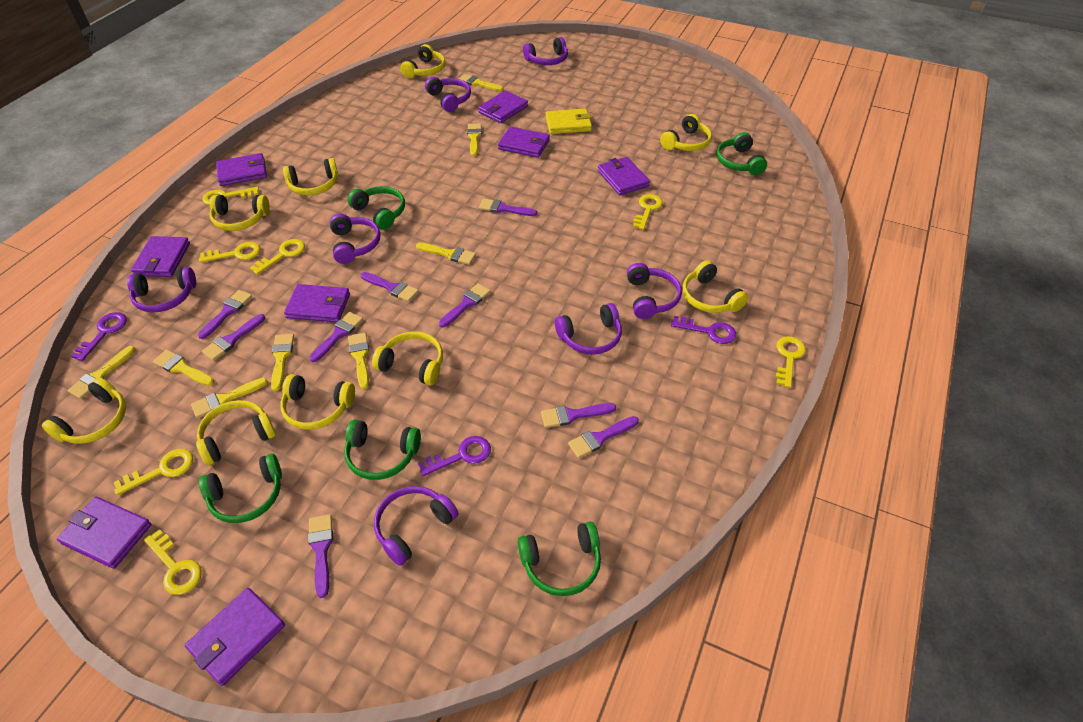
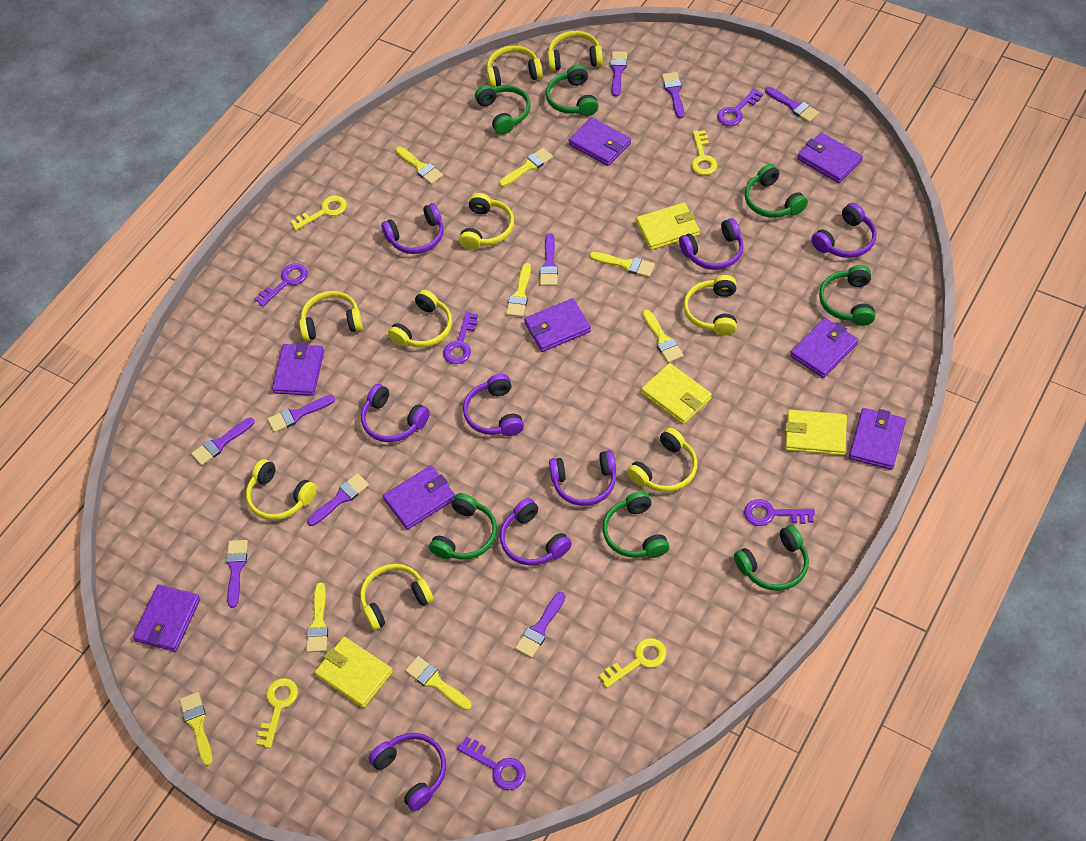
green headphones: [199,453,282,523] [344,420,421,480] [347,186,405,230] [518,522,601,596] [716,132,767,175] = 5 -> [429,493,497,559] [475,85,530,135] [546,65,599,116] [603,491,669,558] [734,525,809,591] [745,164,808,218] [819,265,875,326] = 7
purple headphones: [127,267,196,313] [330,214,380,264] [374,486,458,566] [425,77,471,112] [523,37,568,65] [555,303,622,354] [627,263,682,319] = 7 -> [361,384,430,442] [369,733,446,811] [381,203,443,254] [463,374,524,436] [500,498,572,565] [549,450,616,506] [679,218,744,270] [811,203,876,258] = 8
purple key: [71,312,127,361] [418,436,491,476] [671,316,736,344] = 3 -> [255,263,308,307] [443,312,478,364] [457,737,526,790] [717,88,763,126] [744,499,815,526] = 5
yellow key: [114,449,193,495] [144,529,202,595] [199,242,260,263] [202,187,259,205] [250,239,305,275] [633,194,663,230] [776,336,806,388] = 7 -> [256,678,298,748] [290,196,347,230] [599,638,667,688] [691,130,717,175] = 4
yellow wallet: [546,108,592,134] = 1 -> [315,637,393,708] [636,202,700,250] [641,363,712,424] [785,410,847,456] = 4

